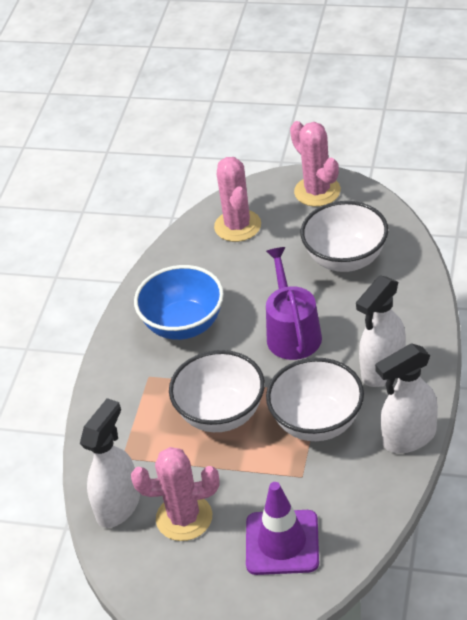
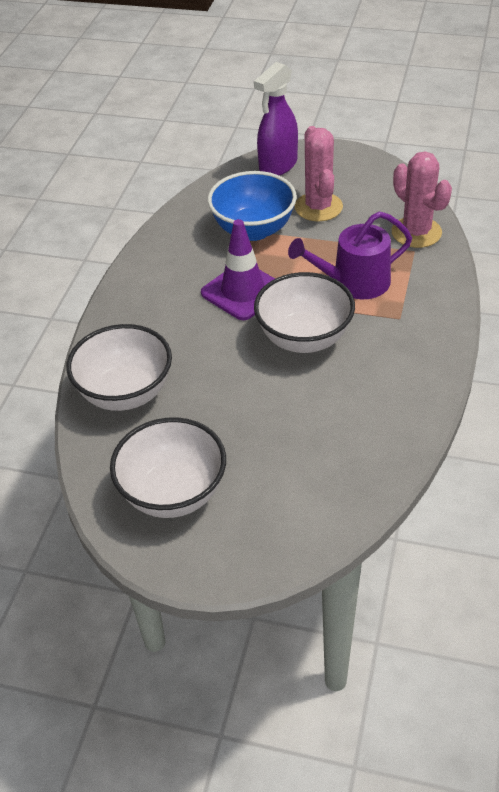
pink cactus: [131,447,220,541] [214,157,261,242] [290,121,341,207] = 3 -> [295,126,343,222] [392,152,452,248] = 2
purple spray bottle: none = 0 -> [254,62,298,176] = 1
white spray bottle: [80,398,140,528] [356,276,406,387] [375,343,438,453] = 3 -> none = 0

